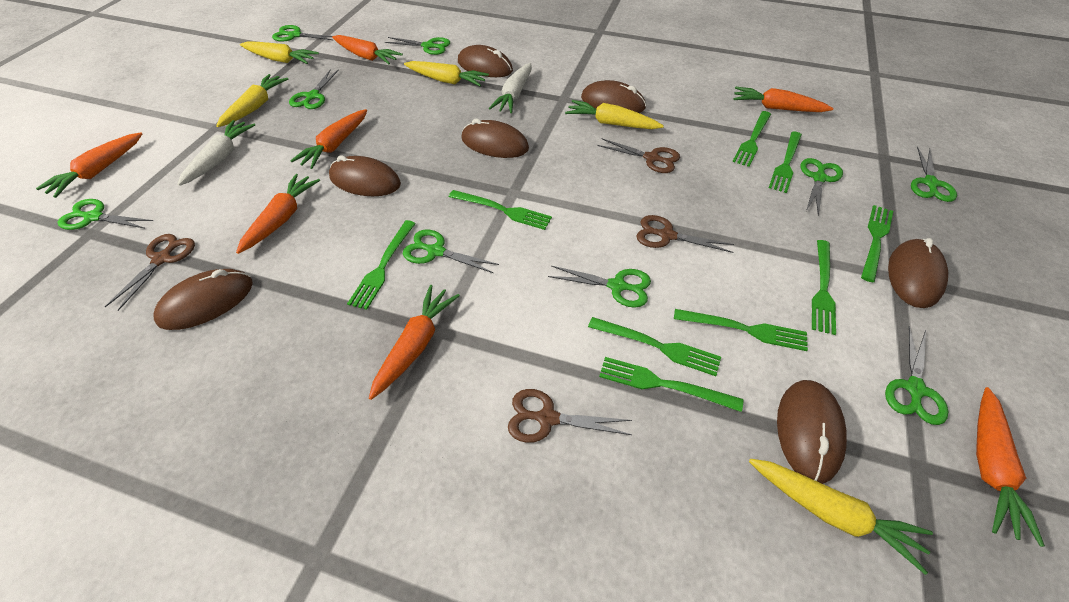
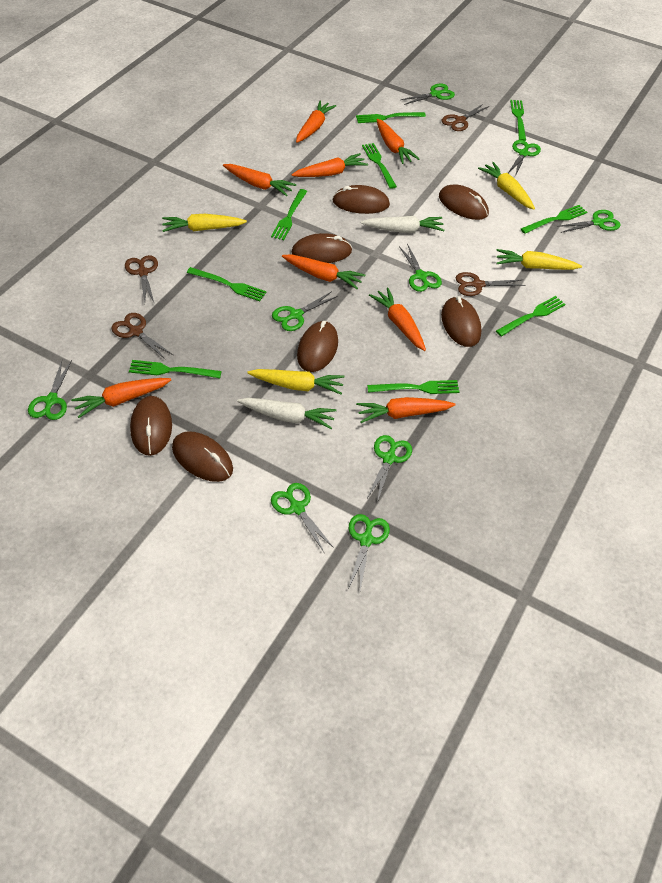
orange carrot: [36,132,142,198] [236,174,320,254] [290,109,367,169] [332,35,403,64] [369,285,460,400] [734,87,833,112] [976,387,1045,547] = 7 -> [71,378,171,418] [223,164,296,196] [282,254,365,289] [292,153,368,177] [296,101,337,143] [356,397,455,423] [369,288,426,351] [376,119,419,164] = 8
yellow carrot: [216,74,288,127] [240,41,319,64] [404,61,489,86] [565,100,664,129] [749,459,933,575] = 5 -> [162,214,247,232] [247,369,345,395] [478,162,535,210] [496,249,582,270] = 4

